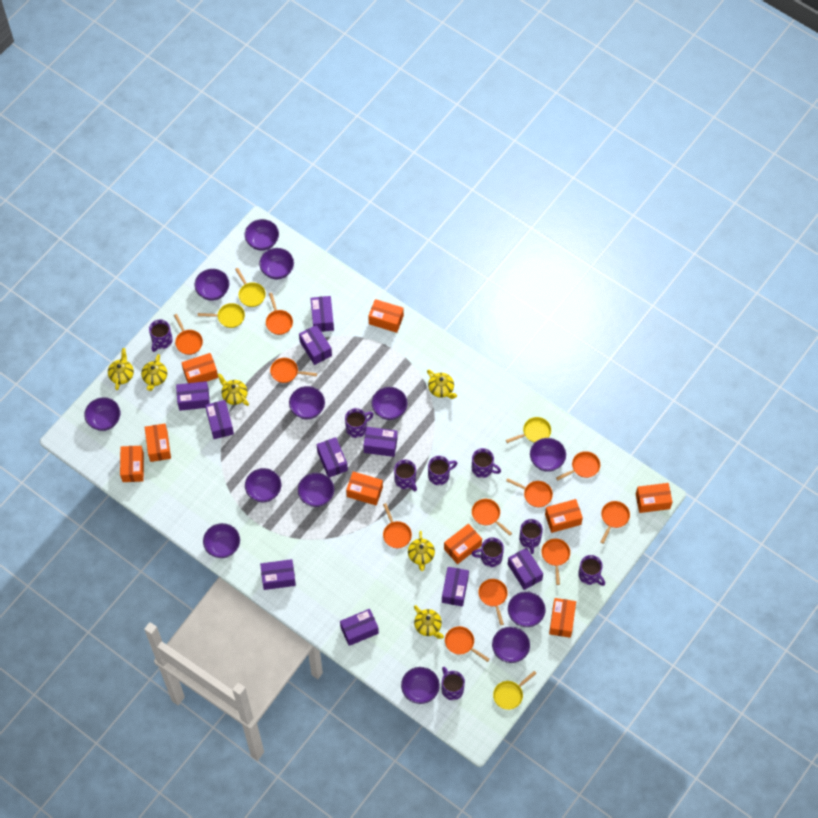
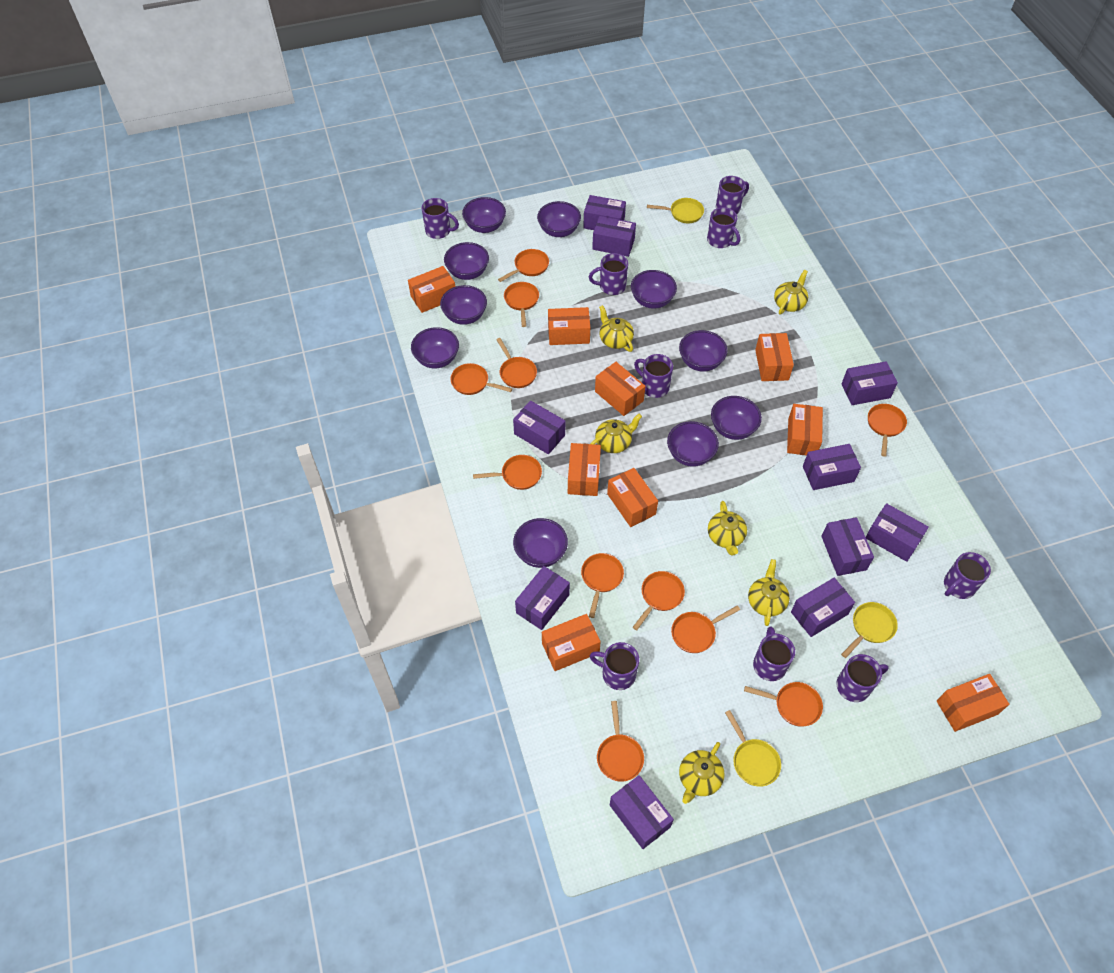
purple bowl: [84,397,120,431] [194,269,229,301] [203,523,240,558] [245,219,279,251] [245,468,281,502] [259,248,294,279] [289,386,325,419] [298,473,334,507] [372,387,407,420] [401,667,440,704] [492,627,530,663] [508,591,545,627] [530,438,566,472] = 13 -> [411,327,459,368] [440,285,487,325] [444,242,489,280] [462,197,506,233] [513,518,568,568] [537,201,581,237] [631,270,677,309] [667,421,719,467] [679,330,728,371] [711,396,762,440] = 10
yellow pan: [198,303,245,328] [235,268,266,307] [493,671,537,710] [506,417,551,443] = 4 -> [647,198,704,223] [725,710,781,787] [841,602,898,658] = 3

